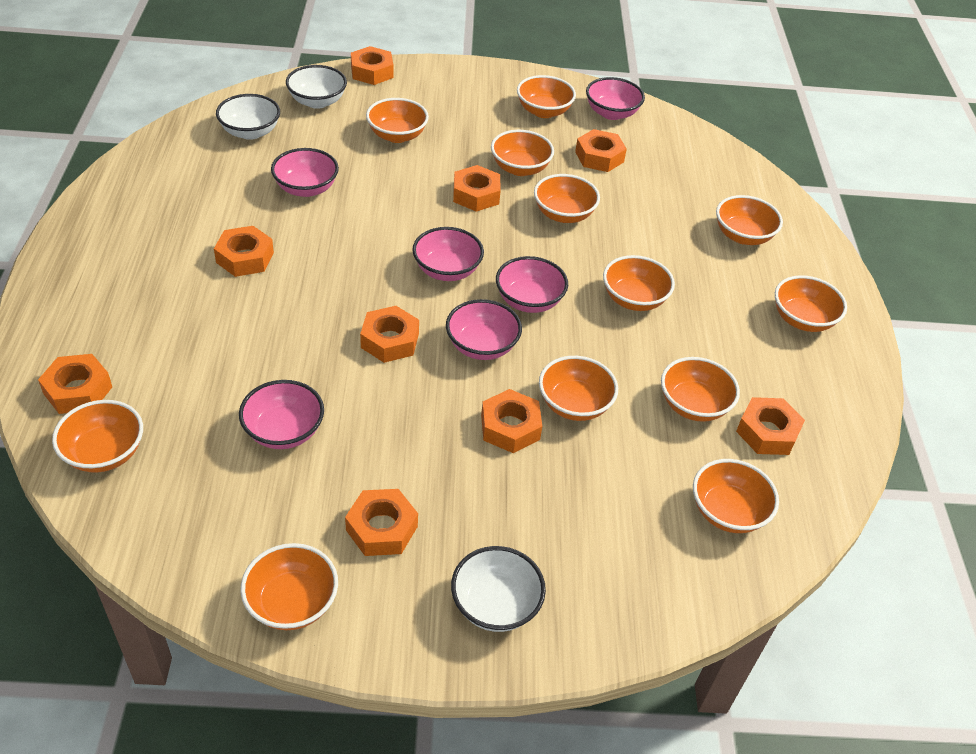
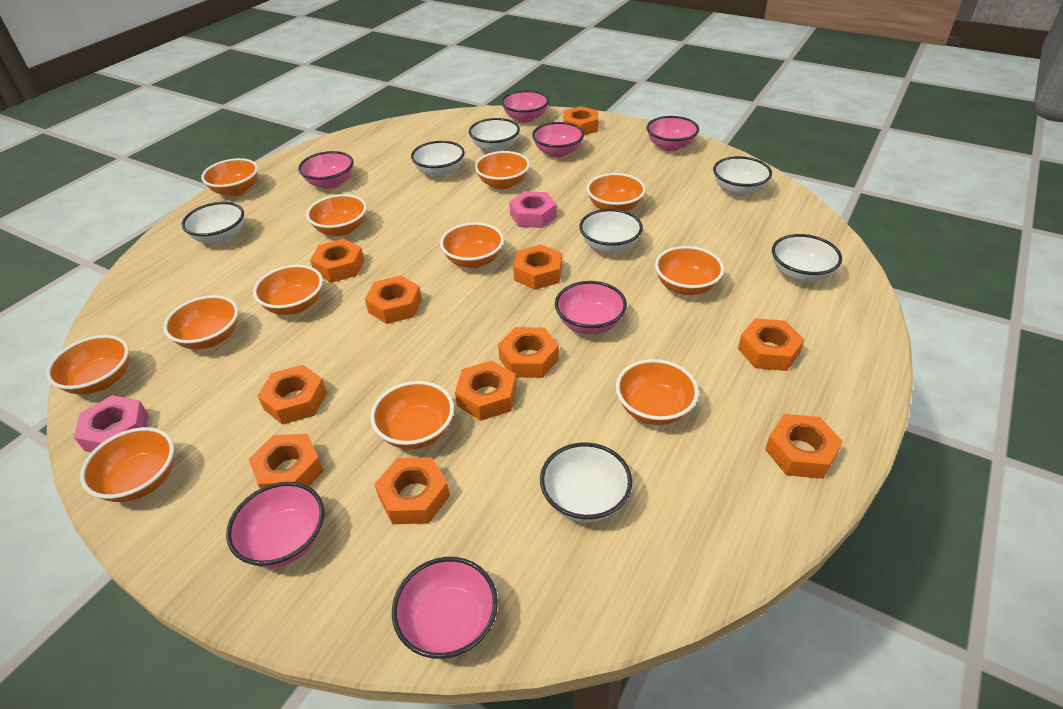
orange nut: [38,354,112,414] [214,226,274,277] [345,489,418,556] [351,46,393,85] [360,306,419,363] [453,165,501,212] [481,389,542,453] [575,129,627,172] [736,397,805,455] = 9 -> [249,434,324,489] [257,365,327,425] [310,239,364,283] [365,276,422,324] [374,457,450,524] [455,361,516,421] [498,327,559,378] [513,244,562,290] [564,106,599,135] [738,318,804,371] [765,414,843,479] = 11
pink bowl: [239,380,324,449] [271,148,339,197] [412,227,484,281] [446,299,522,360] [496,256,568,313] [586,77,645,120] = 6 -> [226,482,324,568] [298,151,354,189] [392,557,498,659] [501,90,549,123] [532,122,584,158] [555,281,627,334] [647,116,699,151] = 7
pink nut: none = 0 -> [74,395,148,452] [509,191,557,228] = 2
white bowl: [216,94,280,140] [286,65,347,109] [451,546,546,632] = 3 -> [181,202,244,244] [411,141,465,178] [469,118,520,153] [540,442,632,522] [579,209,643,254] [713,156,772,196] [772,234,842,282] = 7

